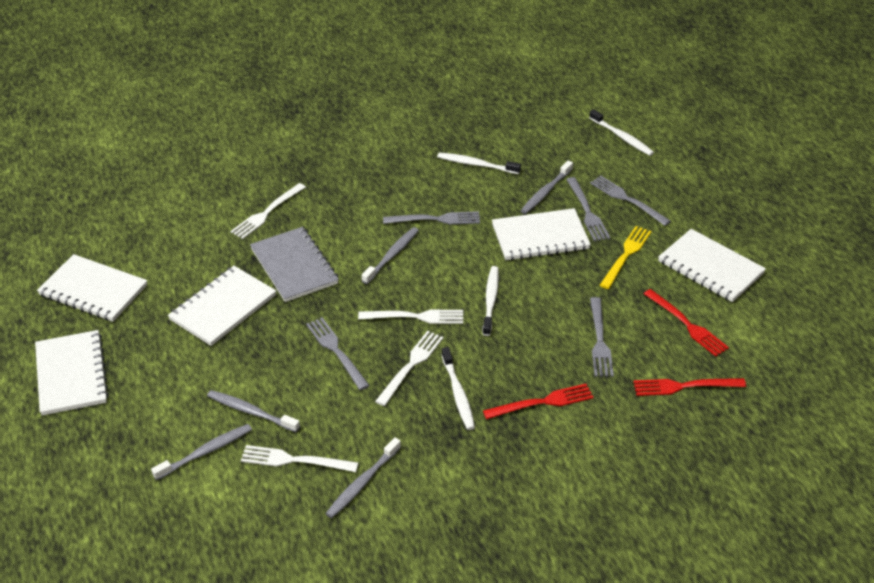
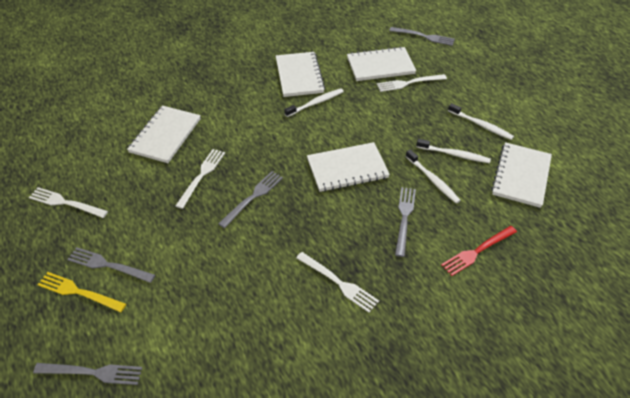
grey notebook: [250,227,339,302] = 1 -> none = 0
grey toothbrush: [151,424,252,480] [207,390,300,432] [325,437,401,518] [362,227,419,284] [521,160,573,214] = 5 -> none = 0
red fork: [483,384,593,419] [633,378,746,396] [644,289,729,357] = 3 -> [441,226,517,276] = 1

